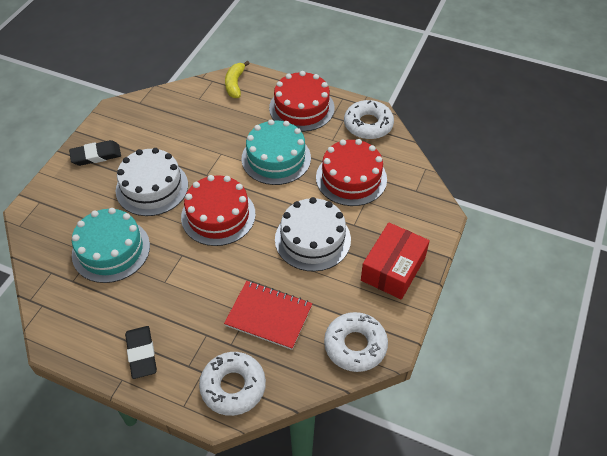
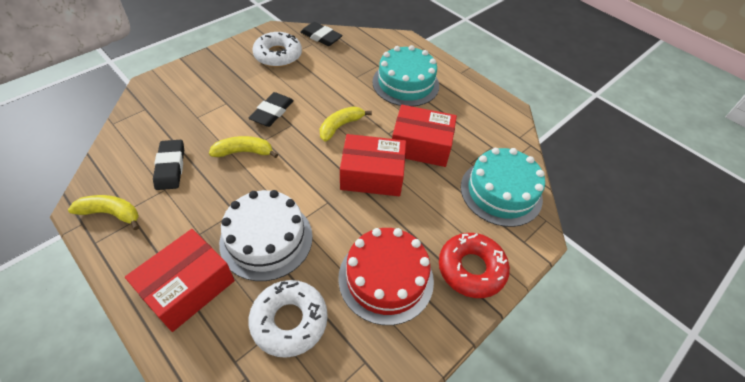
black eraser: [69,140,121,166] [125,326,157,379] = 2 -> [153,140,184,190] [248,92,294,127] [300,22,343,46] = 3
red box: [361,222,430,300] = 1 -> [125,229,235,332] [340,134,406,196] [392,105,457,167] = 3
red cake: [181,175,256,246] [269,71,335,132] [316,139,387,206] = 3 -> [338,228,434,325] = 1
red donut: none = 0 -> [439,233,510,298] = 1
red notebook: [224,281,313,350] = 1 -> none = 0
white cake: [116,148,188,216] [275,197,351,272] = 2 -> [219,190,313,281] = 1
white donut: [199,352,266,416] [324,312,388,372] [344,100,394,139] = 3 -> [249,280,328,358] [252,32,302,67] = 2
yellow banana: [225,61,250,98] = 1 -> [68,195,139,230] [209,136,278,158] [320,106,372,141] = 3

